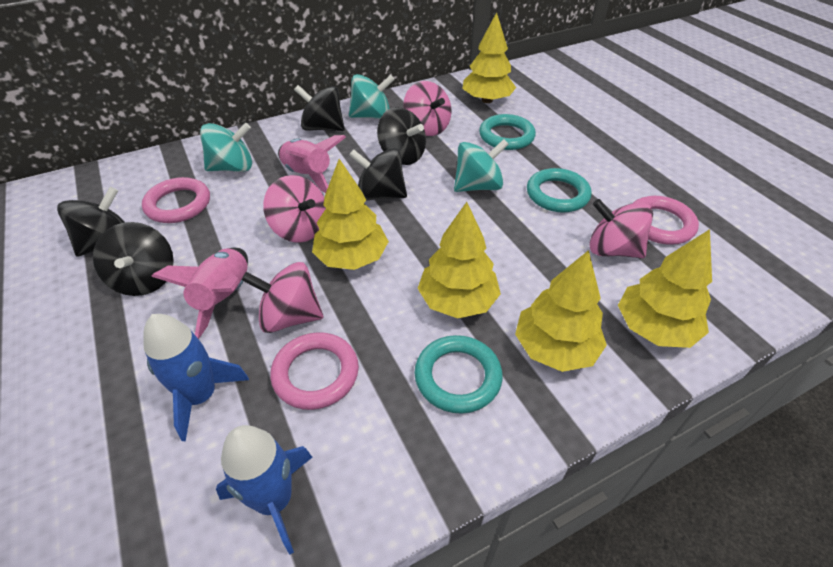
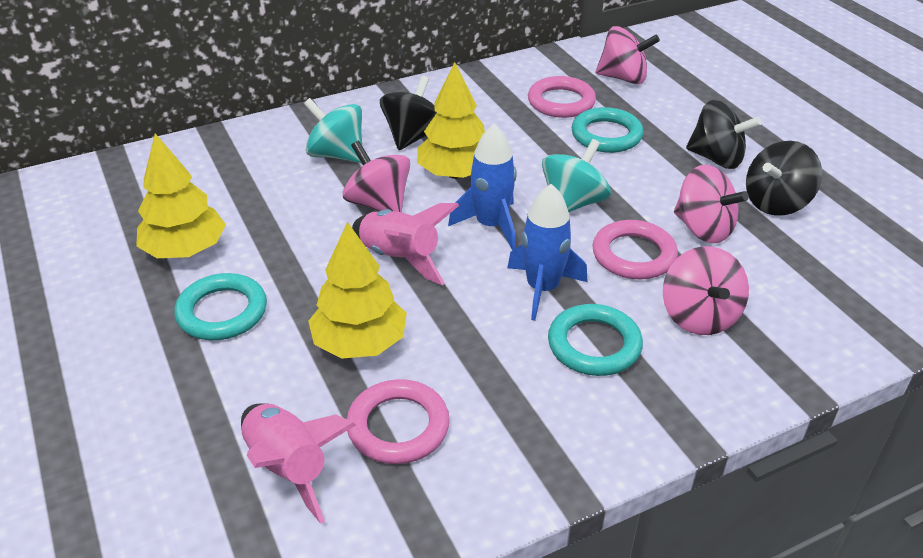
black spinning top: [57,187,124,257] [93,222,174,296] [294,85,345,131] [349,148,407,200] [377,107,426,165] = 5 -> [380,76,437,150] [686,100,761,169] [746,141,822,216] = 3
turquoise spinning top: [200,123,252,172] [349,74,395,119] [454,139,509,192] = 3 -> [304,98,362,163] [542,139,611,212] = 2
yellow tree: [312,159,389,270] [417,202,501,318] [462,12,516,103] [515,250,607,372] [618,229,712,348] = 5 -> [136,133,226,258] [308,222,407,359] [417,62,485,179] = 3

